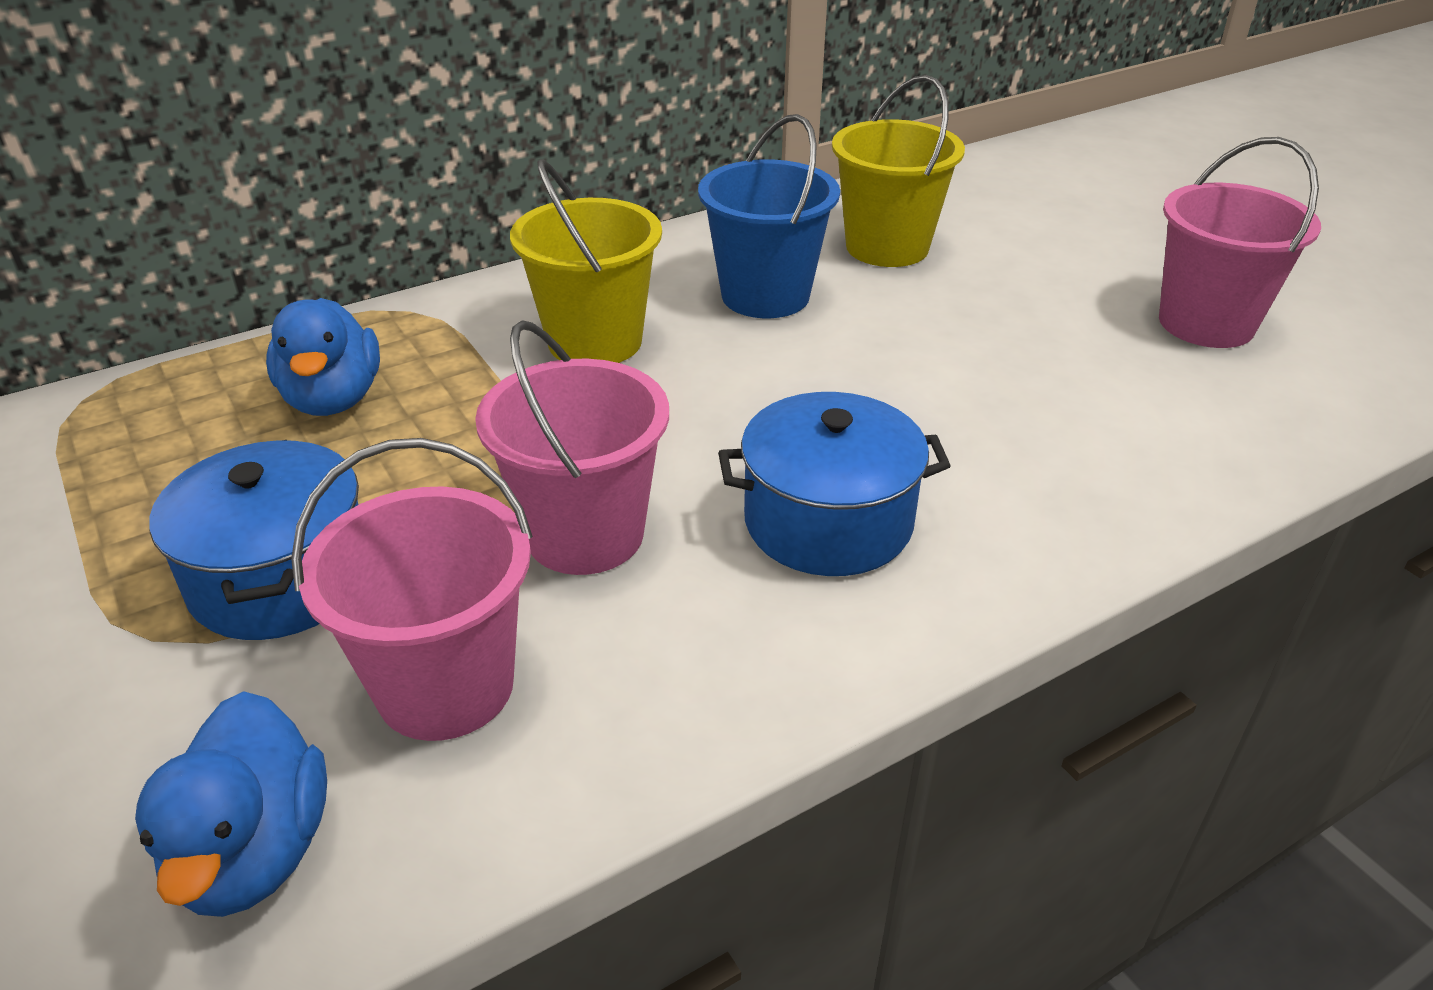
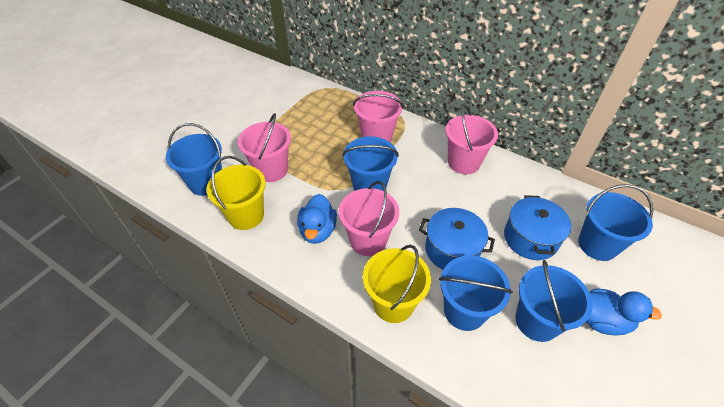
blue bucket: [698,114,840,318] = 1 -> [166,123,222,196] [342,136,399,191] [439,255,513,331] [515,260,592,342] [578,184,653,261] = 5
pink bucket: [291,438,533,741] [475,320,669,575] [1159,137,1321,348] = 3 -> [238,113,291,182] [339,181,399,256] [353,91,403,142] [446,105,498,174] = 4

